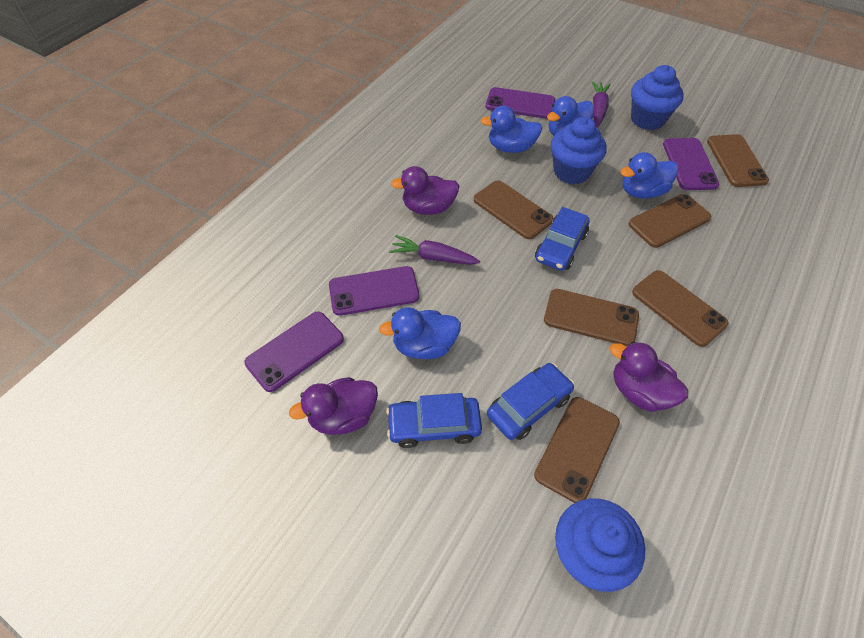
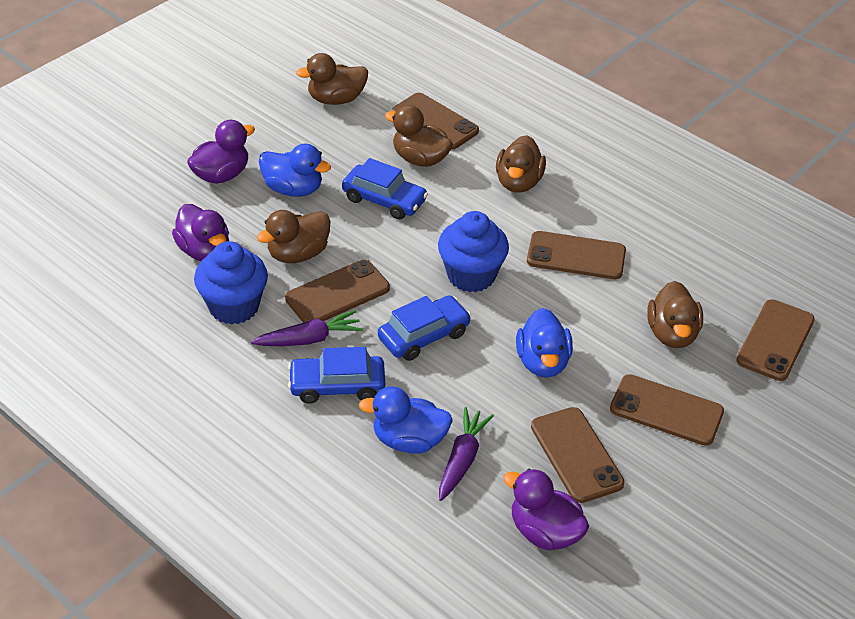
blue cupcake: [551,117,606,184] [555,498,645,592] [631,65,684,130] = 3 -> [194,241,268,325] [438,211,509,292] = 2
blue duck: [379,307,461,359] [481,106,542,153] [547,96,594,136] [620,152,678,199] = 4 -> [259,144,331,197] [359,386,453,454] [516,308,573,378] = 3
brown duck: none = 0 -> [257,210,331,263] [296,53,368,105] [385,105,453,167] [496,135,546,193] [647,281,703,348] = 5
purple phone: [244,312,344,392] [329,266,419,316] [486,87,555,119] [663,138,719,190] = 4 -> none = 0

